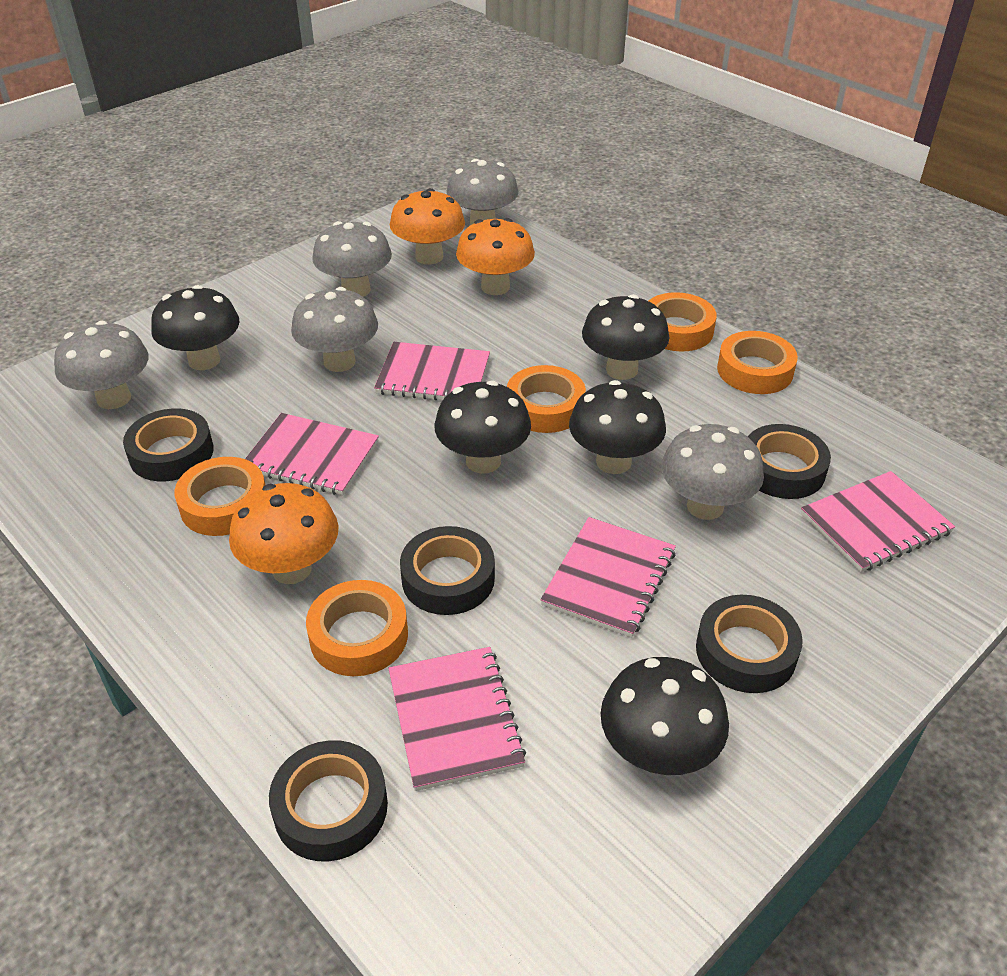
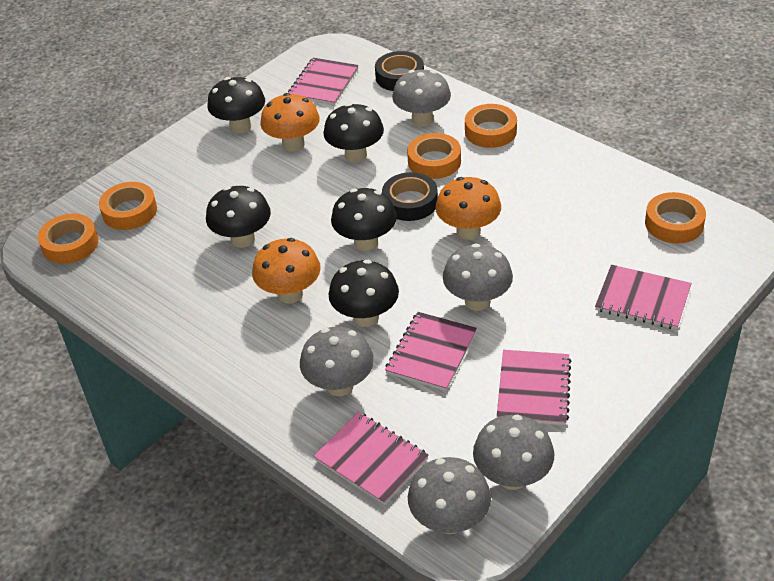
black tape: [123,408,214,481] [269,740,388,861] [400,526,495,615] [696,595,803,693] [748,424,831,499] = 5 -> [375,51,424,91] [382,172,438,221] = 2

